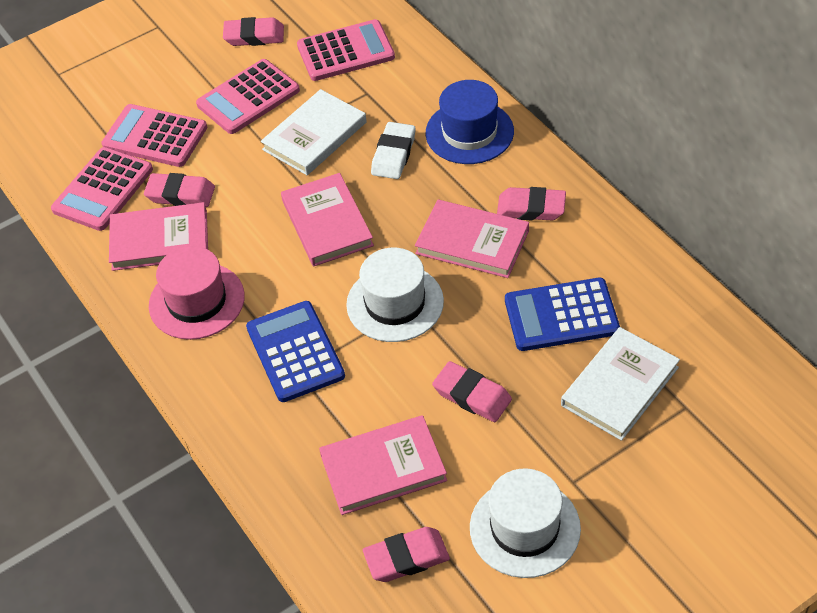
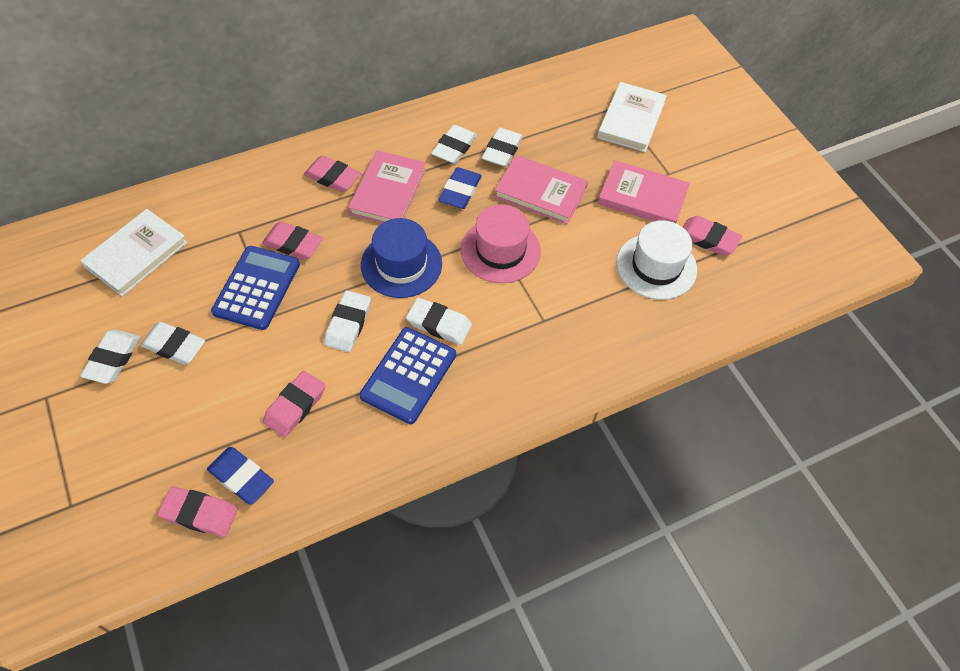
blue eraser: none = 0 -> [207,447,274,505] [439,167,482,209] = 2
pink book: [109,202,208,271] [281,173,374,267] [319,415,447,515] [415,200,529,278] = 4 -> [348,150,426,223] [494,155,588,224] [598,160,690,223] = 3
pink calculator: [51,147,153,231] [101,104,207,167] [196,59,300,134] [297,19,395,81] = 4 -> none = 0
white eraser: [371,122,416,179] = 1 -> [80,330,140,384] [140,322,205,365] [324,291,371,352] [406,298,472,345] [431,125,477,164] [482,128,523,167] = 6
white hat: [346,248,444,342] [470,468,581,578] = 2 -> [617,220,697,300] = 1

